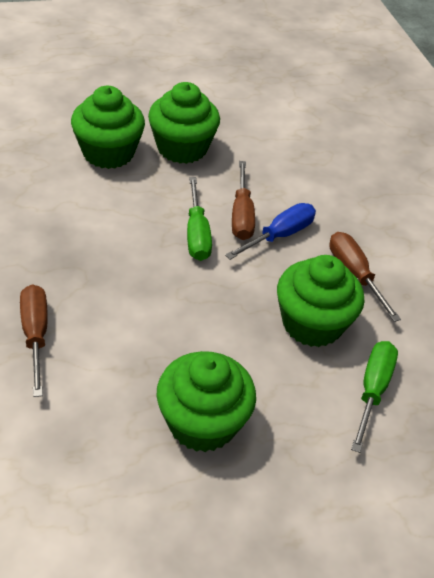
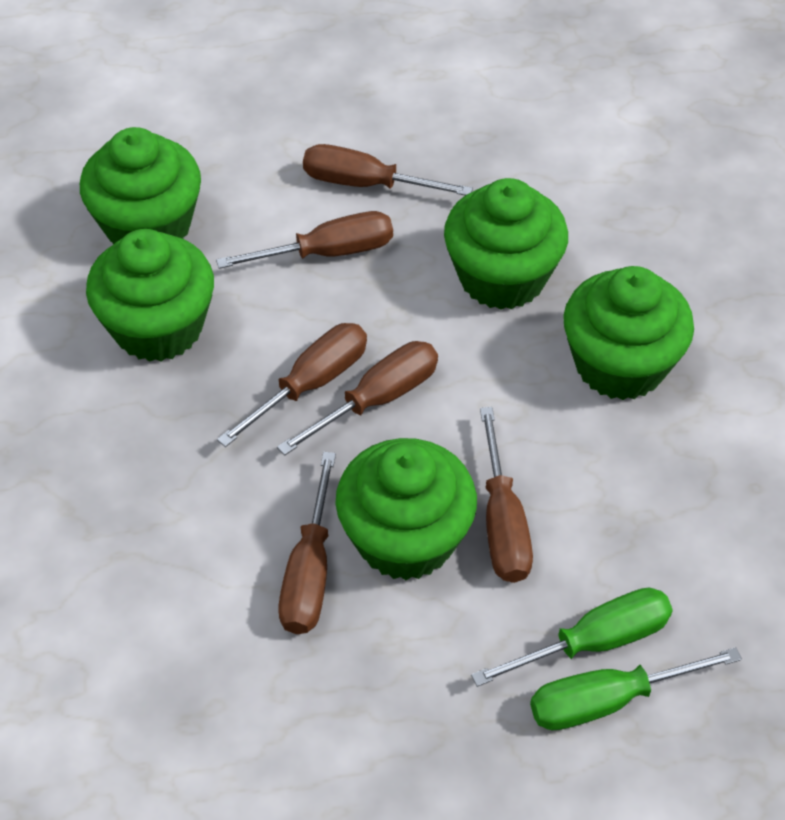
blue screwdriver: [225,203,316,260] = 1 -> none = 0
brown screwdriver: [20,284,48,397] [232,161,255,240] [329,232,401,322] = 3 -> [216,211,393,269] [217,323,367,447] [277,341,438,456] [278,452,336,634] [303,144,473,195] [480,407,533,583] = 6
green cupcake: [71,86,145,169] [148,82,220,164] [157,351,256,452] [277,255,364,347] = 4 -> [80,127,201,244] [86,229,214,362] [335,438,477,580] [444,178,568,310] [563,266,694,400] = 5

